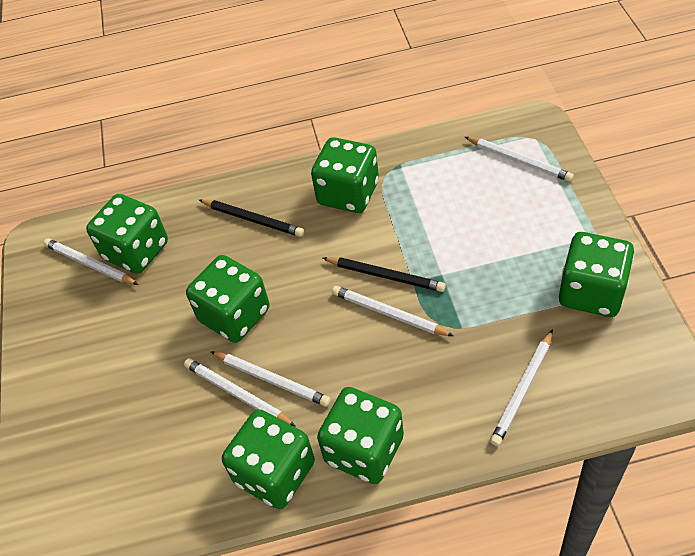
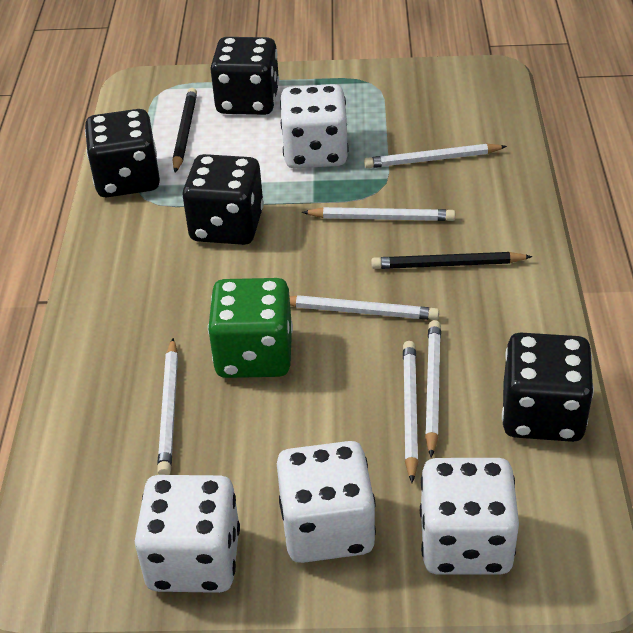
black dice: none = 0 -> [85,109,160,197] [182,154,264,245] [210,37,279,115] [502,333,594,442] = 4
green dice: [86,194,168,274] [186,255,270,343] [222,409,315,509] [311,137,379,213] [317,387,404,484] [559,232,634,317] = 6 -> [208,278,293,378] = 1
white dice: none = 0 -> [135,475,240,593] [277,441,376,563] [280,84,348,168] [420,458,519,575] = 4

